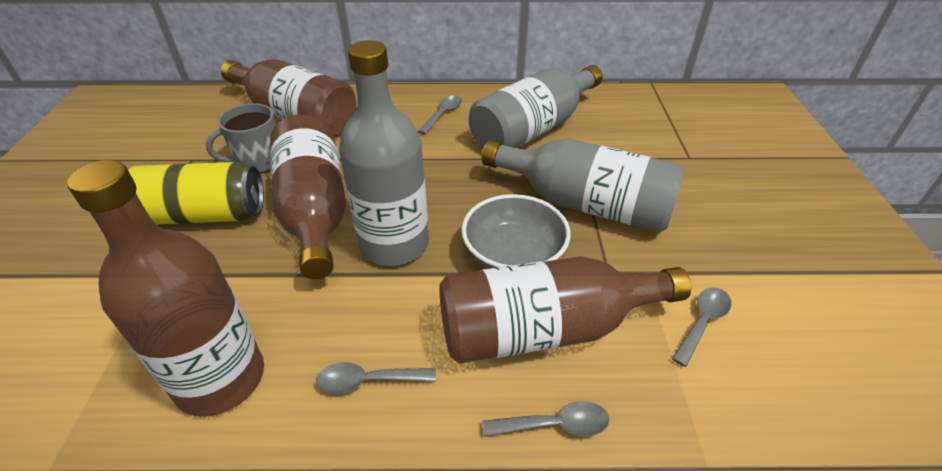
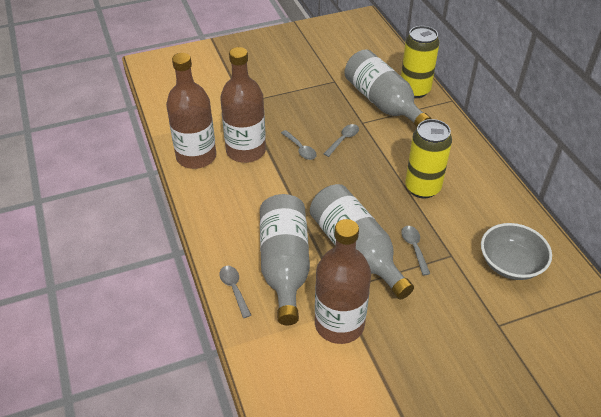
brown bottle: [67,160,264,417] [221,59,357,138] [270,114,346,279] [439,256,691,364] = 4 -> [166,53,216,169] [220,47,266,163] [315,219,371,344] = 3
grey mug: [206,103,276,173] = 1 -> none = 0
yellow can: [128,162,264,225] = 1 -> [401,26,439,98] [405,119,452,198] = 2

